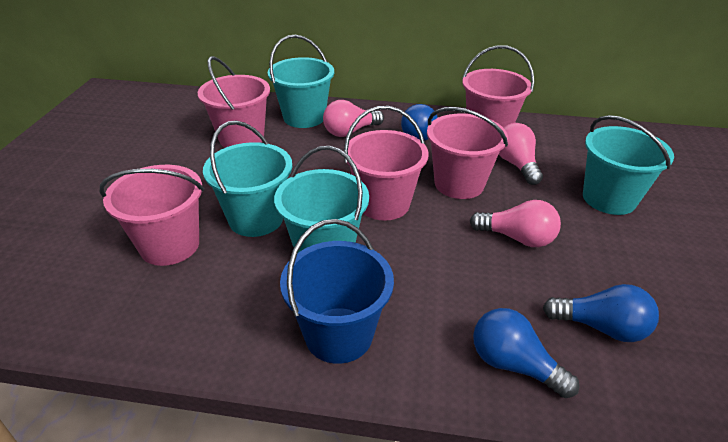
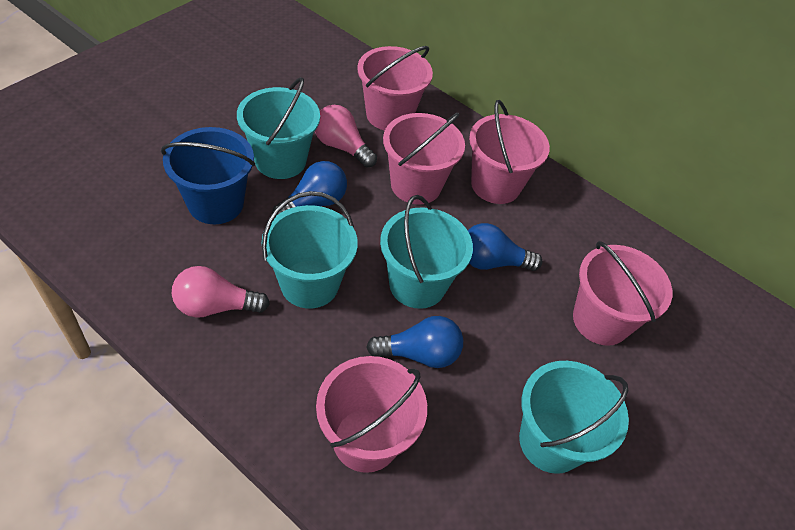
pink light bulb: [323,100,384,137] [470,200,561,247] [499,123,543,185] = 3 -> [172,266,270,318] [315,105,377,168] = 2

